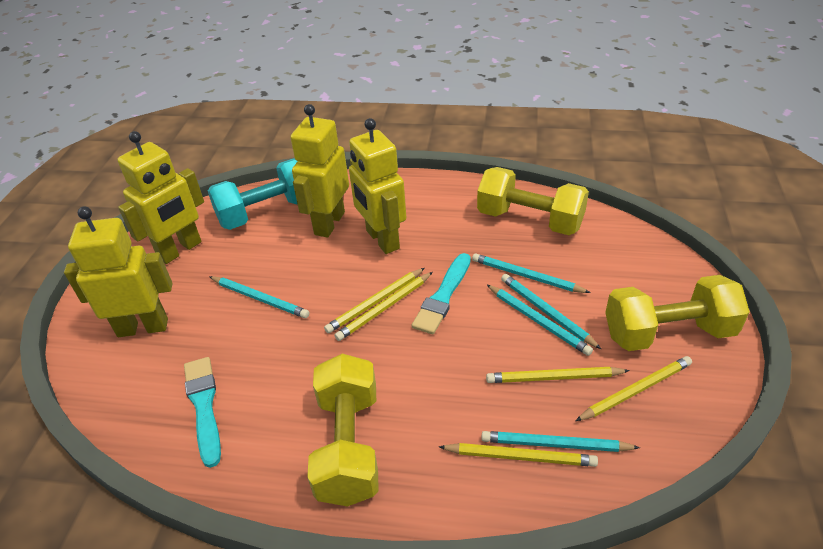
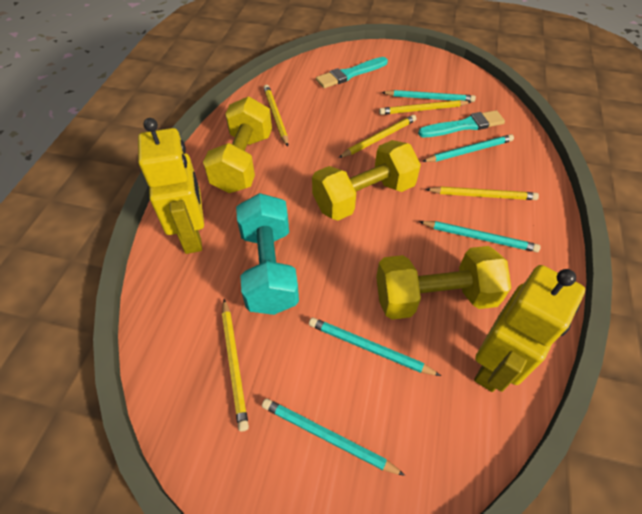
yellow robot: [64,206,172,337] [117,131,204,264] [291,104,349,238] [349,118,406,254] = 4 -> [138,118,204,254] [474,265,585,392] = 2

